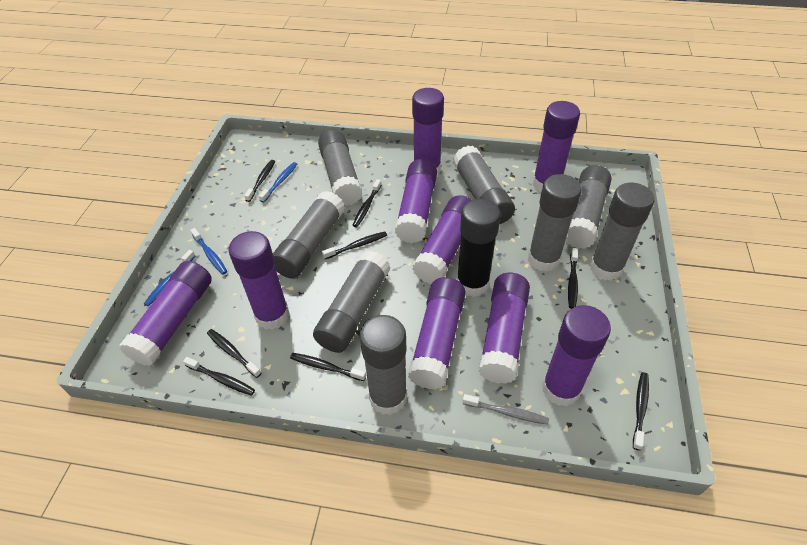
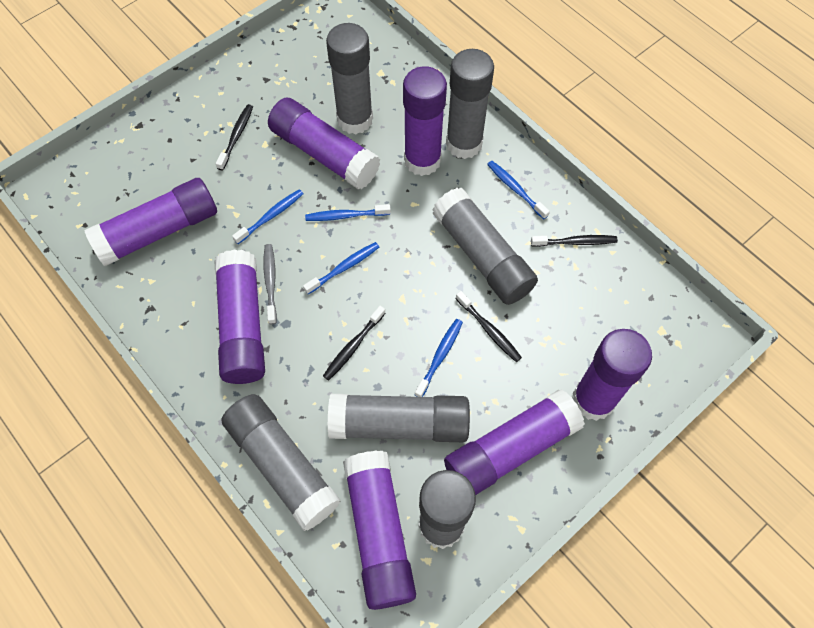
black glue stick: [457,199,501,297] = 1 -> none = 0
black toothbrush: [183,357,255,396] [207,329,261,378] [244,160,275,202] [290,353,366,381] [322,231,387,259] [353,179,381,227] [568,248,578,309] [633,372,649,450] = 8 -> [216,104,253,170] [323,306,385,381] [455,291,522,362] [531,235,618,247] = 4
blue toothbrush: [144,250,195,306] [190,228,227,275] [259,162,297,202] = 3 -> [232,189,303,244] [303,242,379,294] [305,204,391,221] [414,319,463,397] [487,161,550,219] = 5
grey glue stick: [273,191,345,279] [313,250,390,353] [318,130,362,206] [360,315,407,415] [453,145,515,224] [528,174,581,272] [565,165,612,249] [590,182,654,281] = 8 -> [222,394,340,531] [326,23,373,134] [328,394,470,442] [418,470,476,549] [432,188,538,305] [446,49,494,159] = 6
purple glue stick: [119,261,212,366] [229,231,290,330] [395,159,437,243] [408,277,466,390] [412,88,444,176] [412,195,471,284] [478,273,530,384] [533,101,580,192] [542,305,611,406] = 9 -> [84,178,217,266] [214,250,265,384] [268,98,380,189] [343,451,416,610] [403,66,447,176] [444,389,585,495] [573,329,652,421] = 7

